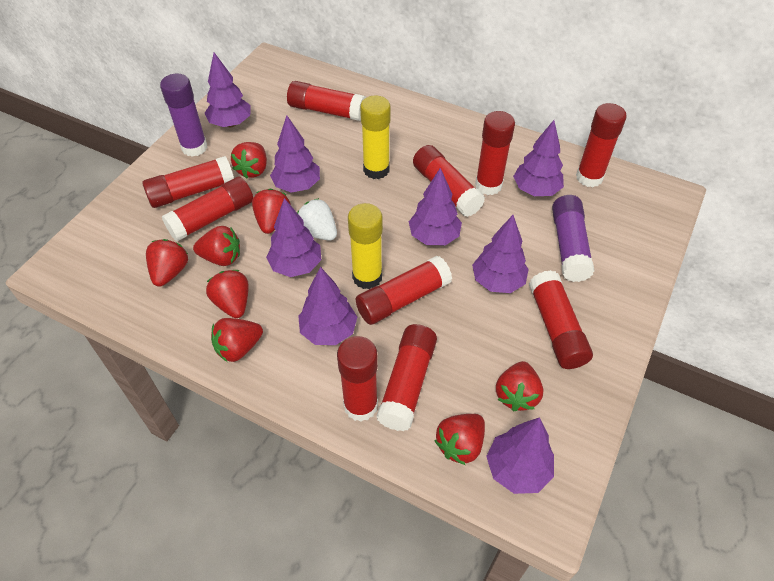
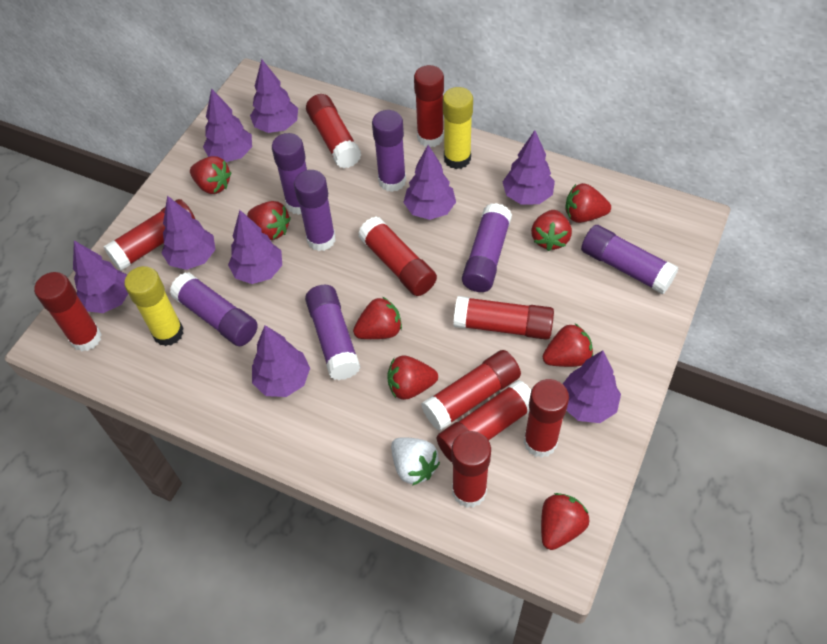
purple glue stick: [160,73,207,157] [552,195,595,282] = 2 -> [169,273,258,346] [272,133,307,215] [294,170,336,251] [305,285,361,380] [372,110,406,192] [462,203,512,292] [581,225,678,294] = 7
purple tree: [204,53,251,127] [266,198,321,277] [270,115,320,192] [298,267,357,345] [409,168,462,245] [472,215,529,293] [486,417,554,494] [513,120,564,196] = 8 -> [73,240,128,313] [162,196,215,270] [203,88,252,162] [228,210,282,284] [250,59,298,133] [252,325,310,397] [403,145,456,220] [503,130,555,205] [563,350,621,423] = 9

